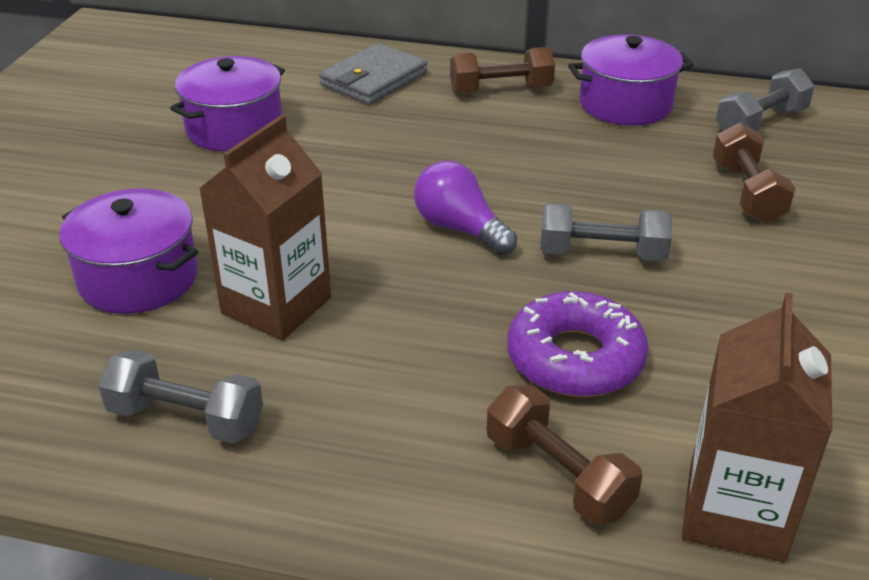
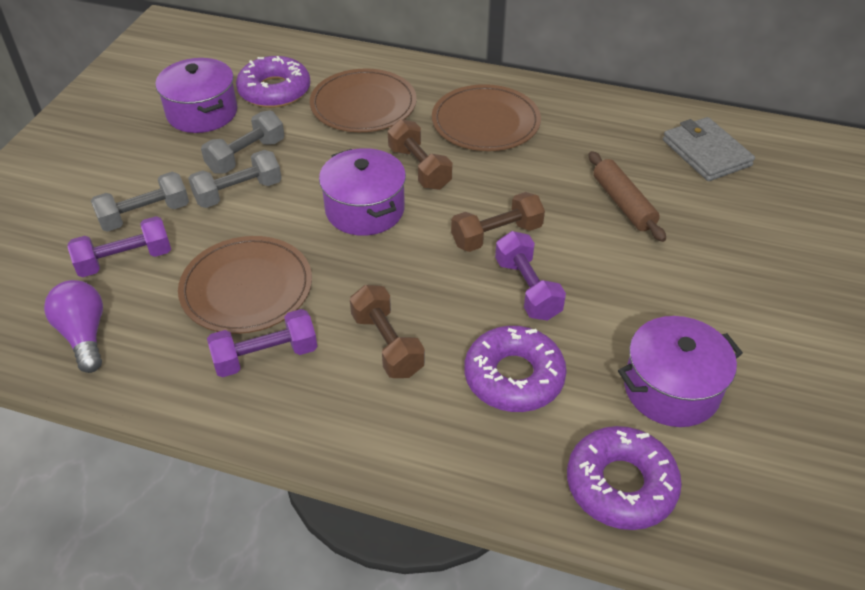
brown carton: [199,115,331,340] [682,292,833,562] = 2 -> none = 0
brown plate: none = 0 -> [178,236,312,334] [310,69,417,132] [432,84,541,151] = 3
brown rolling pin: none = 0 -> [589,151,666,242] = 1
purple donut: [507,291,648,397] = 1 -> [236,56,310,108] [464,326,567,412] [567,426,682,530] = 3
purple dumbbell: none = 0 -> [67,216,171,277] [207,309,317,377] [495,231,566,321] = 3

